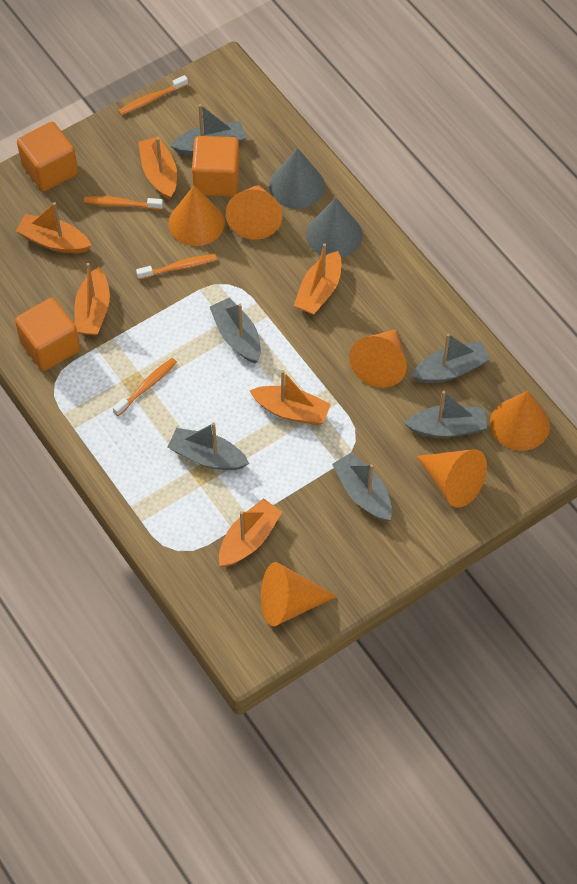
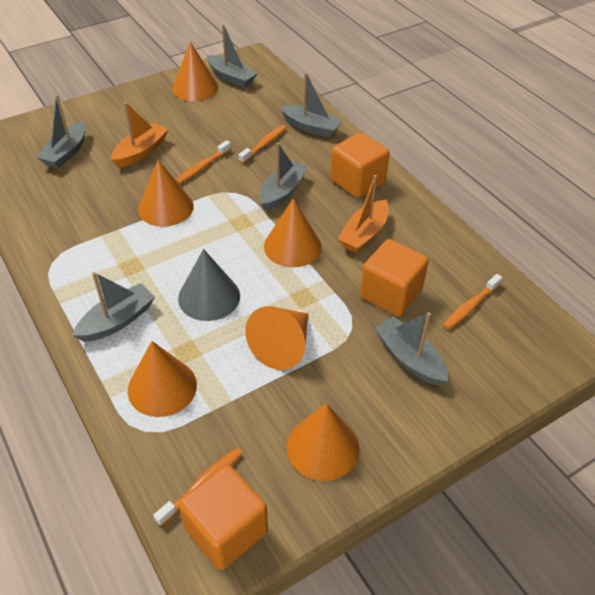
grey cone: [269,148,325,209] [306,198,363,258] = 2 -> [178,249,240,321] = 1
orange boat: [16,202,92,253] [75,263,110,335] [138,136,177,200] [219,498,282,567] [250,370,331,425] [294,243,342,315] = 6 -> [111,102,168,168] [338,175,389,253] = 2

